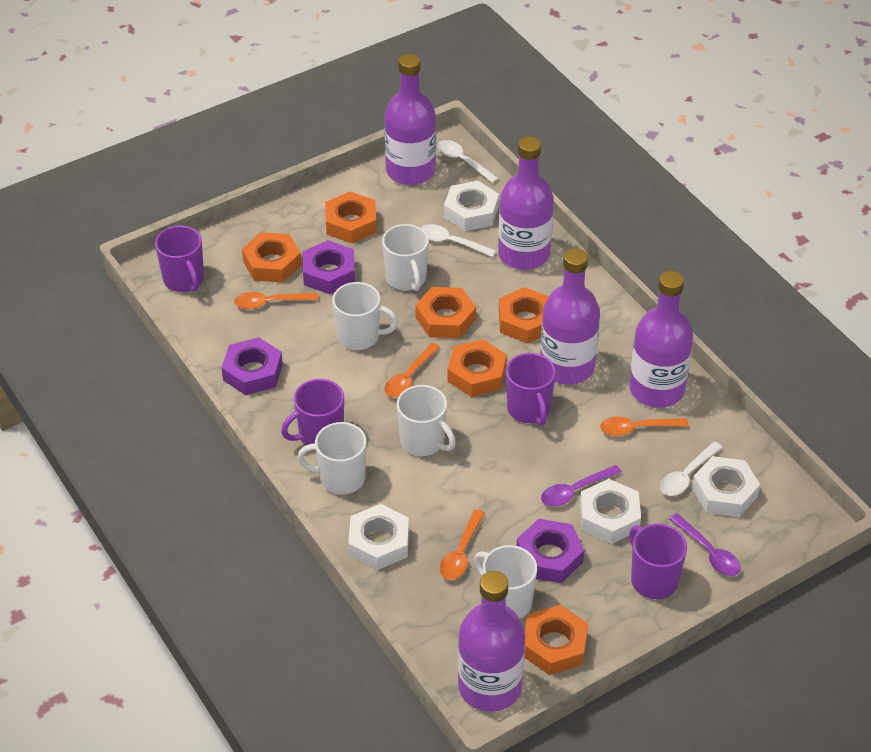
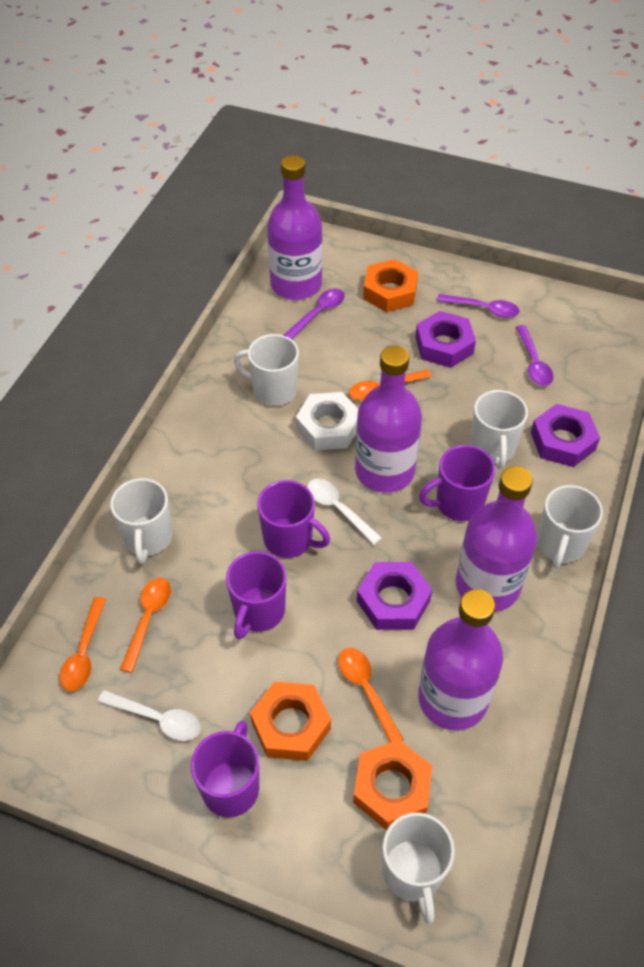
orange nut: [242,232,301,283] [325,192,377,243] [415,287,476,338] [448,339,507,397] [499,287,549,343] [525,605,588,675] = 6 -> [250,682,331,761] [353,740,432,830] [363,259,418,312] = 3
purple bottle: [384,54,436,185] [458,571,525,712] [498,136,554,270] [540,248,600,384] [629,271,693,408] = 5 -> [267,155,322,300] [355,345,422,493] [418,589,503,730] [456,466,537,612] = 4
purple spoon: [541,465,622,507] [670,514,741,576] = 2 -> [283,288,345,339] [437,294,519,318] [516,325,553,386] = 3
white nut: [348,504,409,570] [444,181,499,231] [580,479,641,544] [692,456,760,517] = 4 -> [296,392,358,450] = 1
white spoon: [421,224,496,257] [437,140,499,183] [660,441,723,496] = 3 -> [98,690,201,741] [307,478,382,545] = 2

